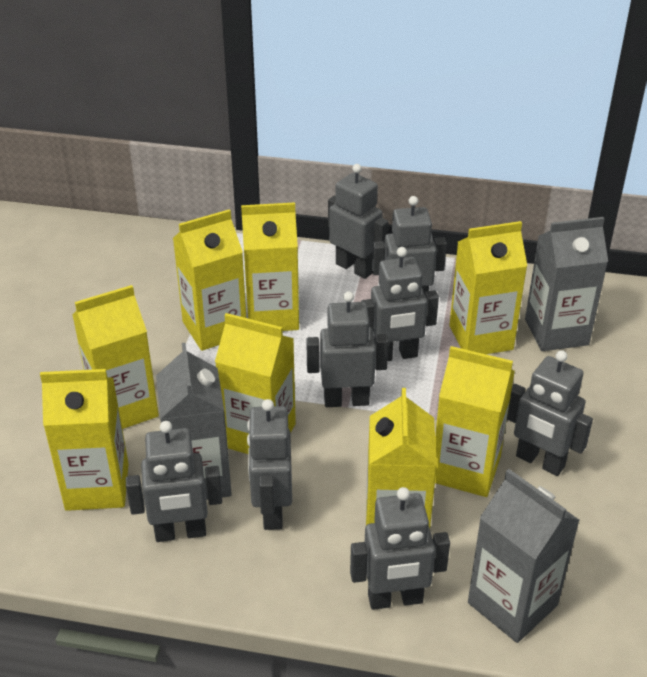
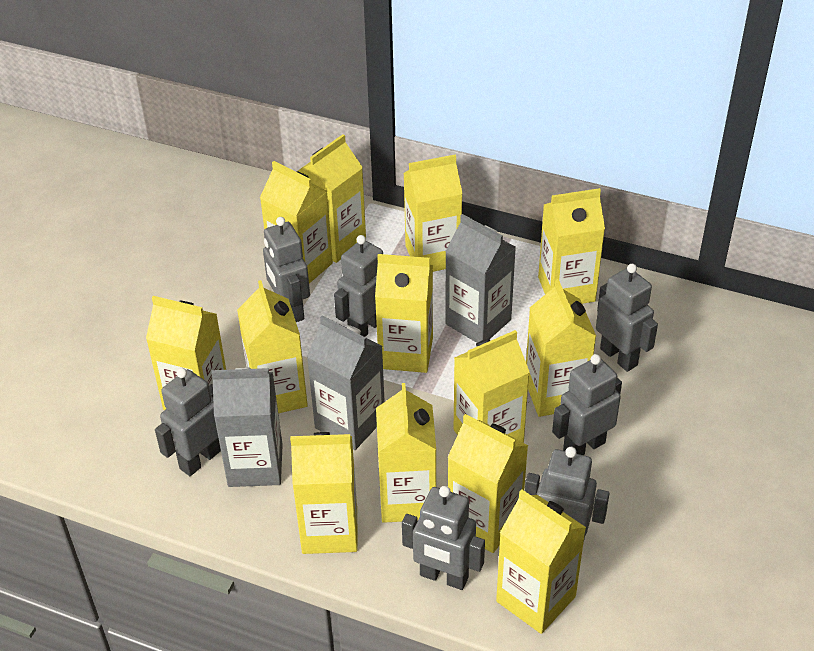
grey robot: [126,421,222,542] [247,399,292,530] [306,291,389,407] [328,164,389,279] [350,487,450,610] [361,247,439,361] [372,196,447,294] [507,350,593,476] = 8 -> [155,368,221,476] [263,217,310,322] [334,235,383,337] [402,486,485,590] [525,447,610,543] [552,354,622,455] [596,264,658,372] = 7
yellow carton: [40,369,129,511] [72,285,159,429] [173,209,246,351] [215,313,296,454] [241,202,299,331] [366,388,437,528] [435,346,515,497] [450,221,527,354] = 8 -> [146,296,226,410] [237,280,308,413] [260,161,333,283] [290,432,358,554] [298,134,366,263] [375,254,433,373] [376,383,436,523] [404,154,463,272] [448,414,528,553] [454,330,530,443] [496,489,586,634] [526,279,596,417] [538,188,605,304] = 13

